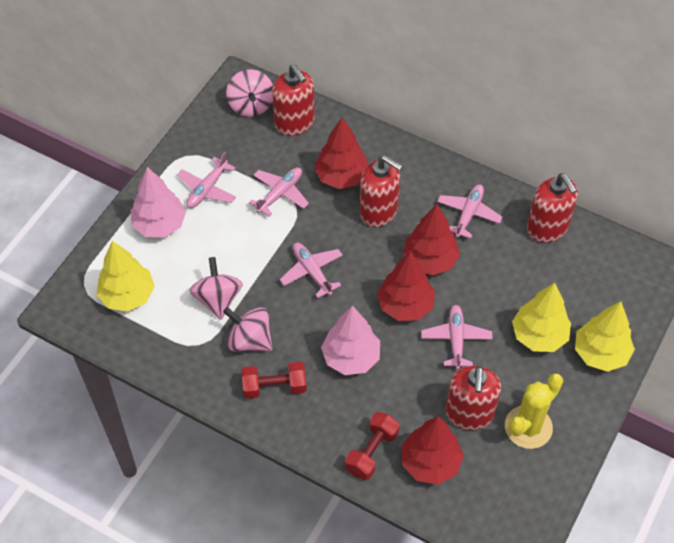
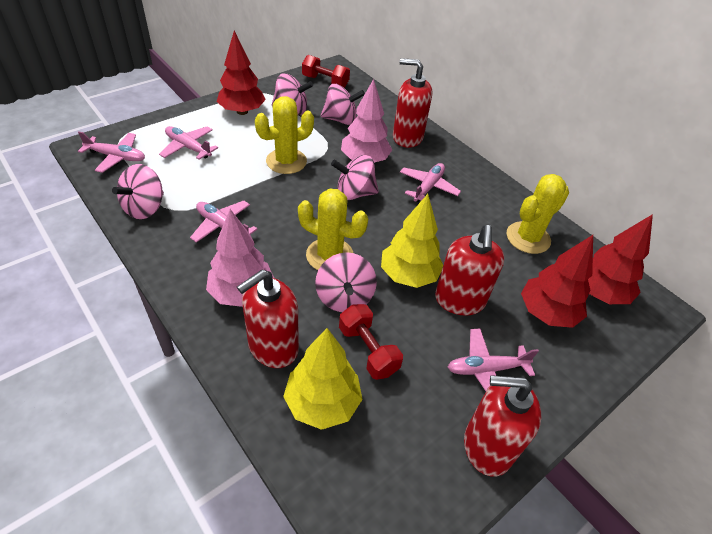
pink spinning top: [190,257,243,320] [223,307,273,352] [226,69,273,117] = 3 -> [112,164,164,219] [272,74,313,116] [315,252,377,312] [320,84,365,125] [331,155,379,201] = 5
red tree: [314,117,368,189] [377,251,435,321] [402,417,464,485] [403,204,460,275] = 4 -> [217,31,266,115] [521,235,593,328] [588,214,653,304] = 3
yellow cactus: [505,373,563,449] = 1 -> [255,96,314,174] [298,188,368,270] [507,174,569,254] = 3
yellow tree: [97,241,155,312] [512,283,571,352] [575,301,635,372] = 3 -> [283,328,363,430] [381,194,443,288] = 2

